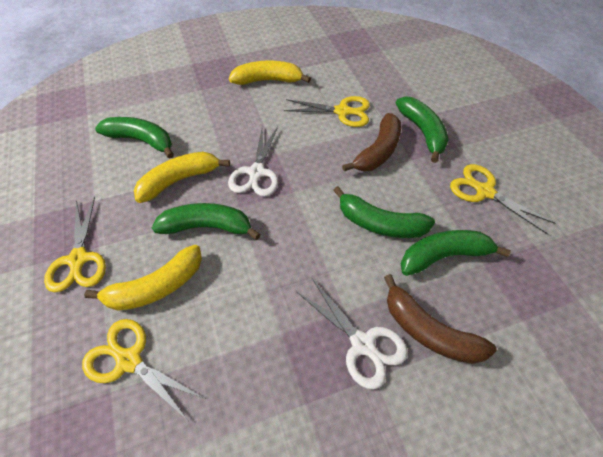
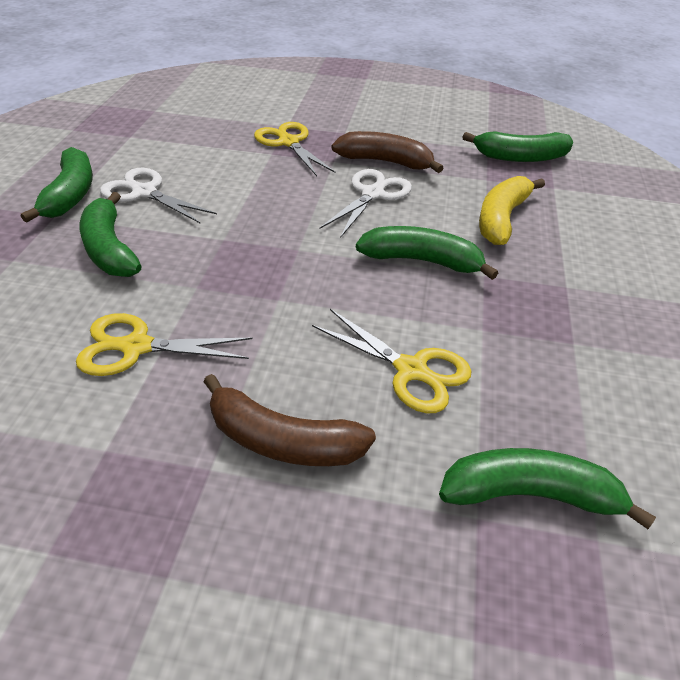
yellow banana: [84,245,202,311] [134,152,230,203] [229,61,311,85] = 3 -> [479,176,545,245] = 1
yellow scissors: [44,196,106,292] [82,319,205,420] [284,96,370,127] [450,164,556,235] = 4 -> [76,313,253,376] [254,122,335,176] [312,309,471,413] = 3

